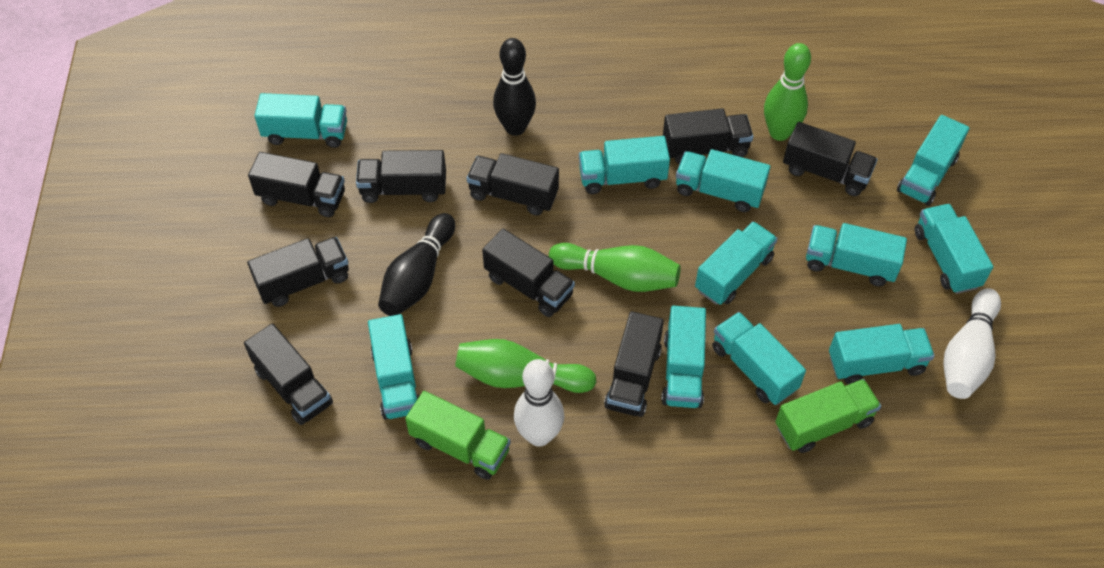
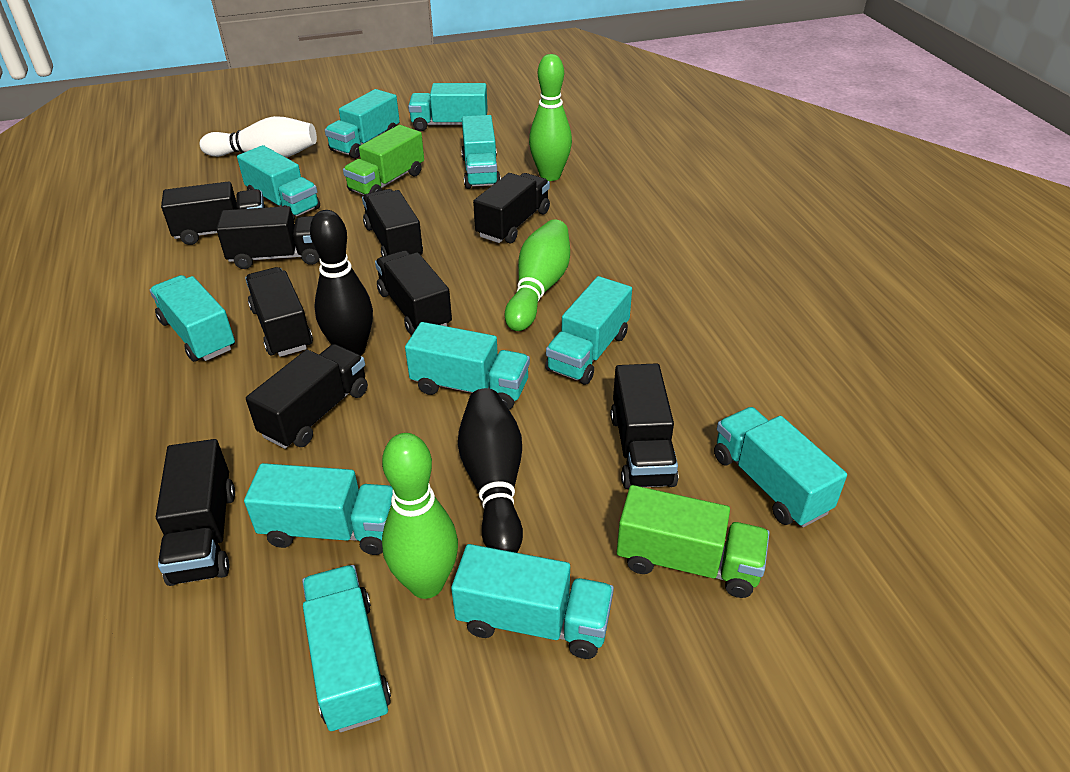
white bowling pin: [514,359,564,447] [943,288,1001,399] = 2 -> [199,116,317,157] = 1

